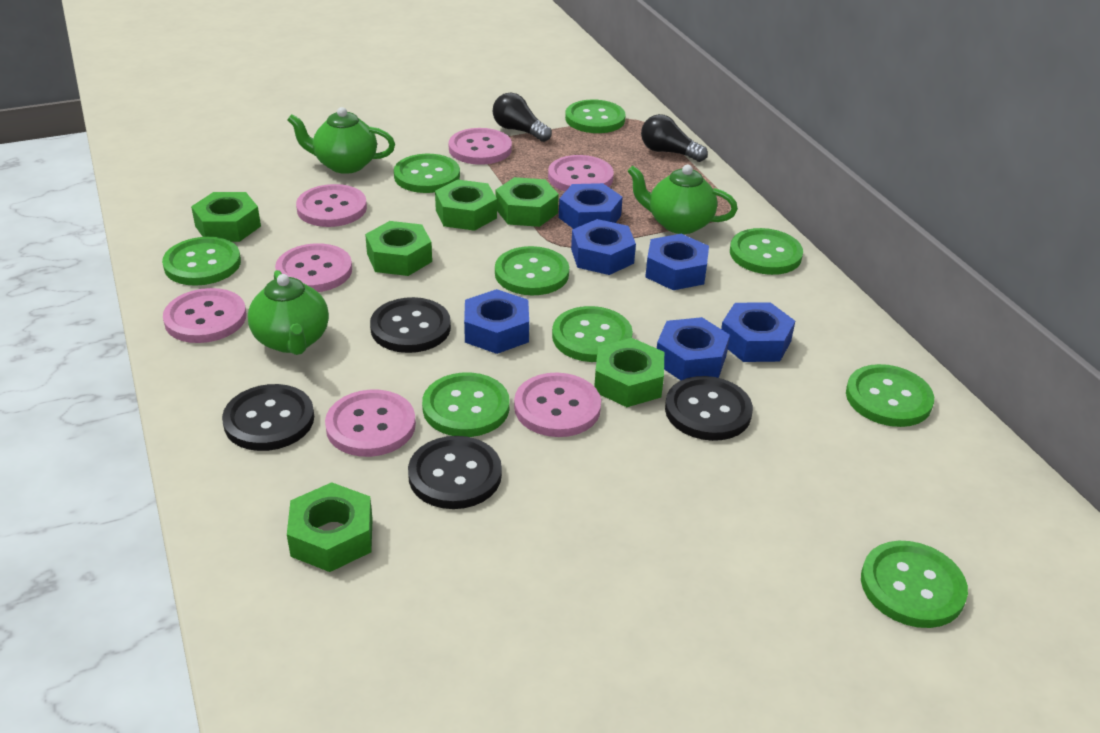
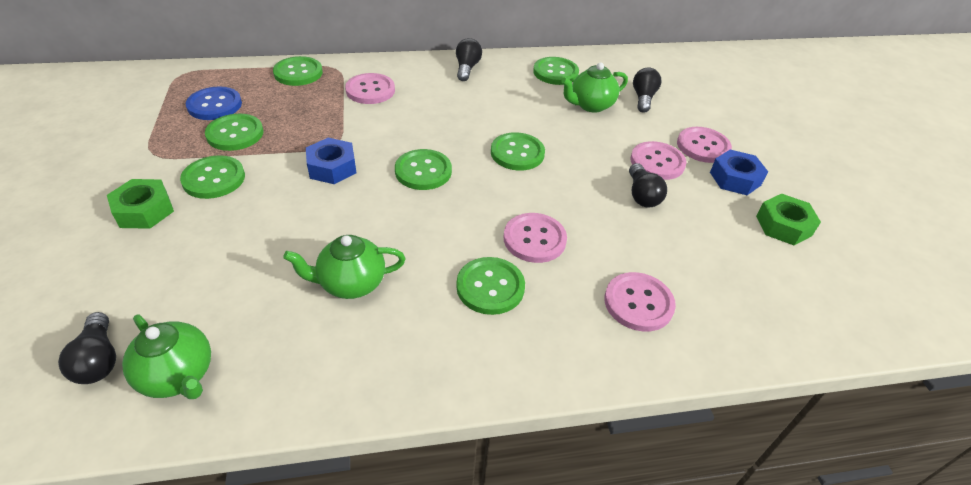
black button: [222,384,314,451] [370,297,451,353] [408,436,502,509] [665,376,753,441] = 4 -> none = 0
black light bulb: [493,93,552,142] [641,114,708,162] = 2 -> [58,312,116,384] [456,38,482,81] [629,163,667,208] [633,68,661,113] = 4
blue button: none = 0 -> [185,86,242,120] = 1
blue nut: [464,289,529,354] [559,183,623,229] [571,219,636,275] [645,234,709,290] [657,317,730,380] [721,302,795,362] = 6 -> [306,138,356,184] [710,150,768,195] = 2
green button: [162,237,241,286] [394,154,460,193] [422,372,510,437] [495,246,569,295] [552,306,633,362] [565,100,626,133] [730,228,803,275] [846,364,934,427] [861,541,968,628] = 9 -> [180,155,245,199] [205,113,264,151] [273,56,323,86] [395,149,452,190] [456,257,525,315] [491,132,545,171] [533,57,579,85] = 7
green nut: [191,192,261,242] [287,482,373,572] [365,221,432,276] [435,180,497,231] [495,177,559,227] [594,338,664,407] = 6 -> [107,179,174,229] [756,194,821,245] = 2
pink button: [163,288,246,343] [275,243,352,292] [296,184,367,227] [325,390,416,457] [449,128,512,165] [514,373,601,437] [548,155,614,191] = 7 -> [345,73,395,104] [503,213,567,263] [604,272,676,332] [630,141,687,180] [677,127,732,163] = 5

